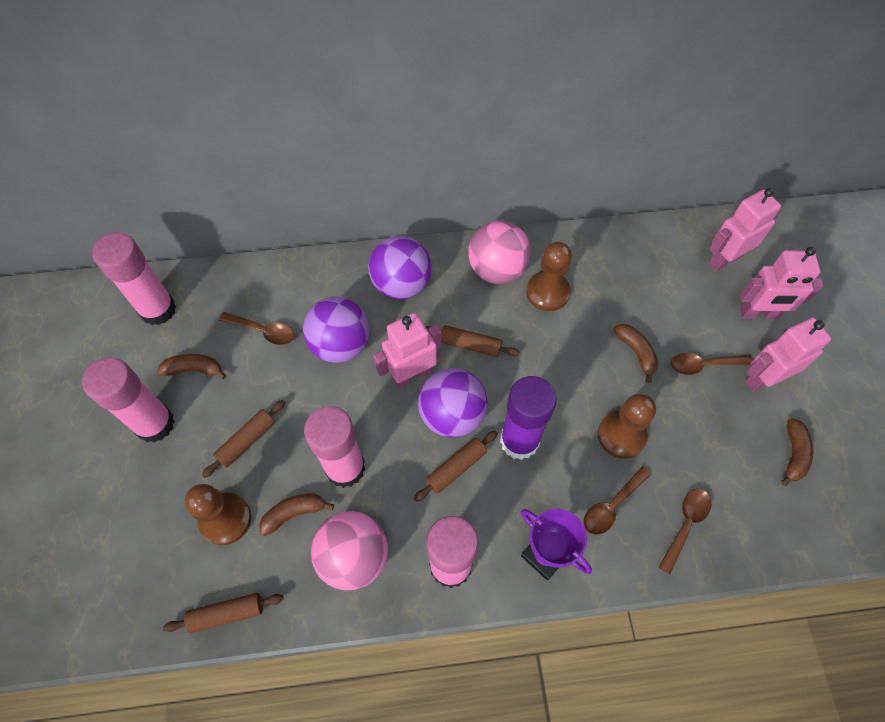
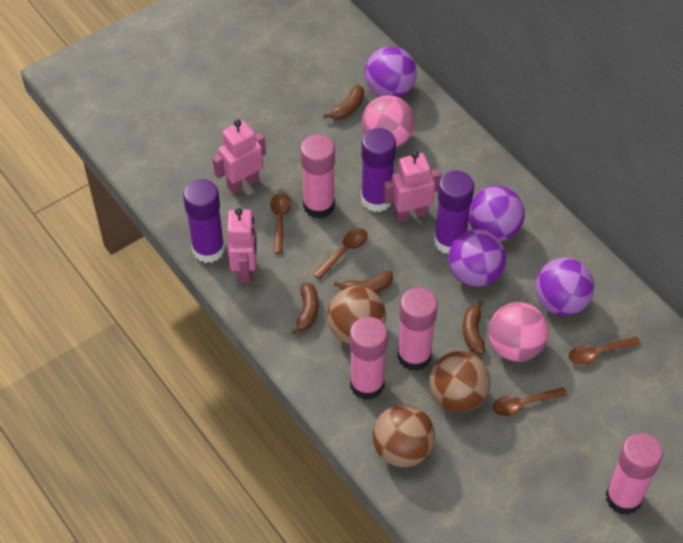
brown ball: none = 0 -> [327,286,386,344] [373,404,435,467] [429,351,491,412] = 3
brown pawn: [184,484,251,545] [526,242,572,311] [598,393,656,459] = 3 -> none = 0
brown rolling pin: [163,593,284,633] [202,400,285,478] [414,430,498,502] [426,325,519,357] = 4 -> none = 0
pink robot: [373,313,442,388] [708,188,781,271] [740,247,823,319] [745,317,831,392] = 4 -> [213,119,266,194] [227,208,257,283] [383,151,441,222] = 3
purple ball: [303,297,370,363] [368,236,431,299] [418,368,488,438] = 3 -> [365,46,417,97] [448,229,506,287] [469,186,525,241] [535,258,594,316] = 4
purple glue stick: [500,376,557,460] = 1 -> [183,179,225,263] [361,128,396,212] [434,171,474,254] = 3
purple trophy: [521,509,592,580] = 1 -> none = 0

